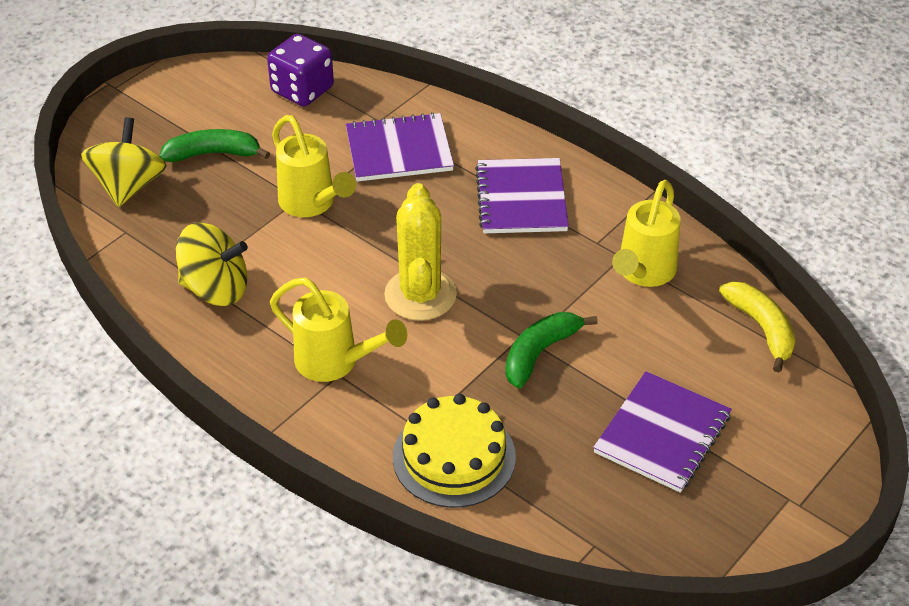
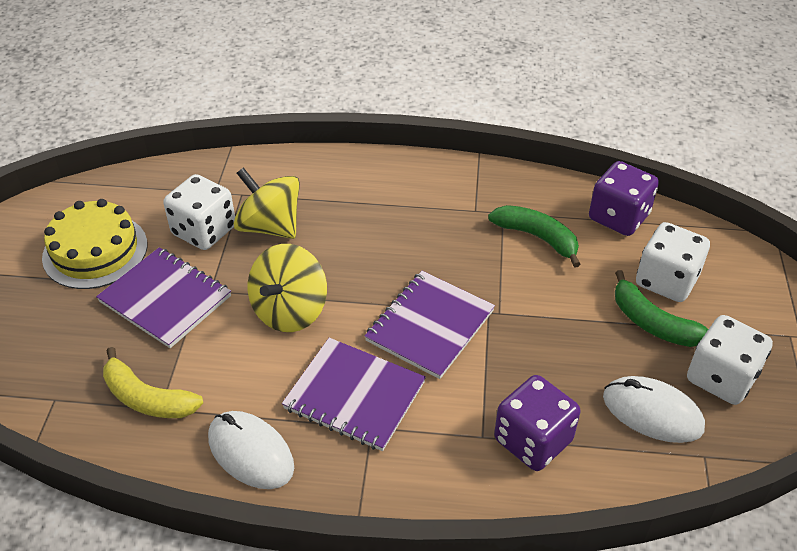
purple dice: [267,34,334,107] = 1 -> [494,375,580,471] [589,161,659,236] = 2
white dice: none = 0 -> [163,174,235,250] [636,222,710,302] [687,315,773,405] = 3
white mouse: none = 0 -> [208,411,294,489] [603,376,705,443] = 2
yellow cactus: [384,183,457,321] = 1 -> none = 0
yellow watering can: [270,277,407,382] [272,115,356,217] [612,180,680,287] = 3 -> none = 0

